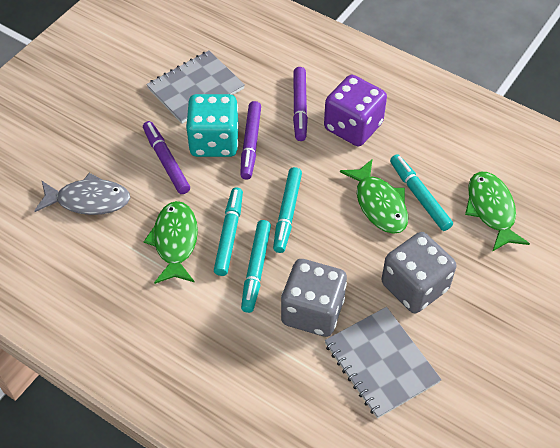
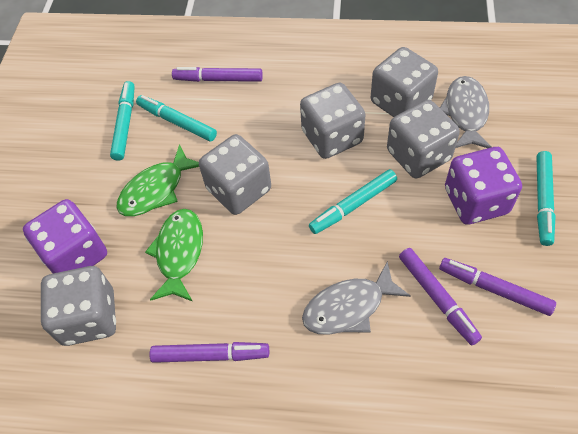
green fish: [144,201,198,284] [340,159,408,234] [465,172,530,252] = 3 -> [117,144,199,216] [145,209,203,302] = 2
grey dice: [281,259,347,337] [381,232,456,313] = 2 -> [41,266,116,346] [199,134,271,215] [300,83,366,159] [371,47,438,117] [387,100,460,179] = 5
grey fish: [34,173,130,215] = 1 -> [302,261,411,335] [440,76,492,148] = 2
grey notebook: [146,51,245,124] [325,307,442,419] = 2 -> none = 0
purple dice: [324,75,387,146] = 1 -> [23,199,107,274] [445,147,522,224] = 2
purple marker: [143,121,190,194] [240,101,261,180] [293,67,308,141] = 3 -> [149,342,269,363] [172,67,263,82] [399,248,482,345] [439,258,556,316] = 4
turquoise dice: [186,94,238,157] = 1 -> none = 0

